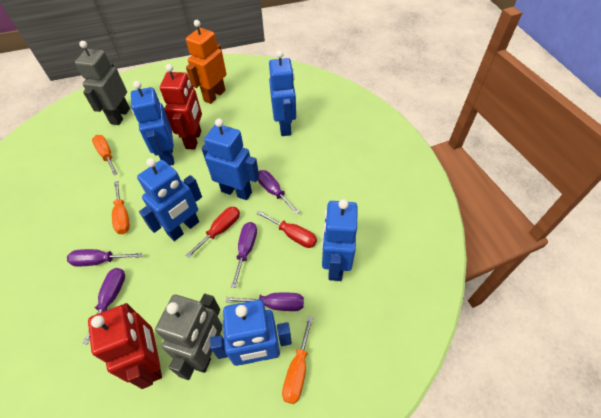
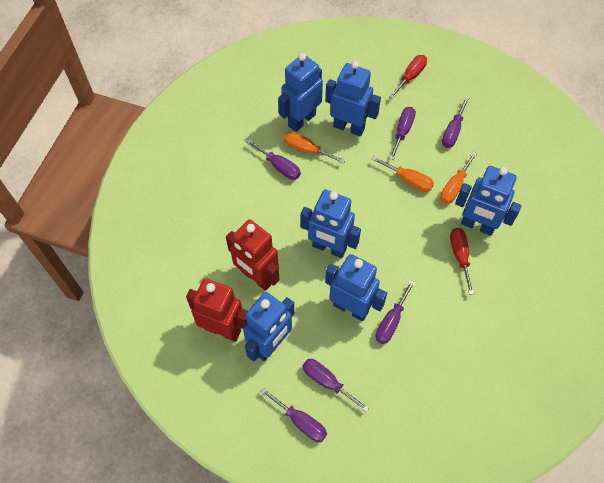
grey robot: [75,41,130,125] [155,294,223,380] = 2 -> none = 0
orange robot: [186,20,226,104] = 1 -> none = 0
purple screwdriver: [67,249,142,266] [82,268,125,344] [226,293,304,311] [231,222,257,288] [258,170,300,215] = 5 -> [247,139,301,180] [260,387,327,442] [302,359,369,412] [376,280,415,344] [389,107,416,160] [442,97,469,148] = 6

